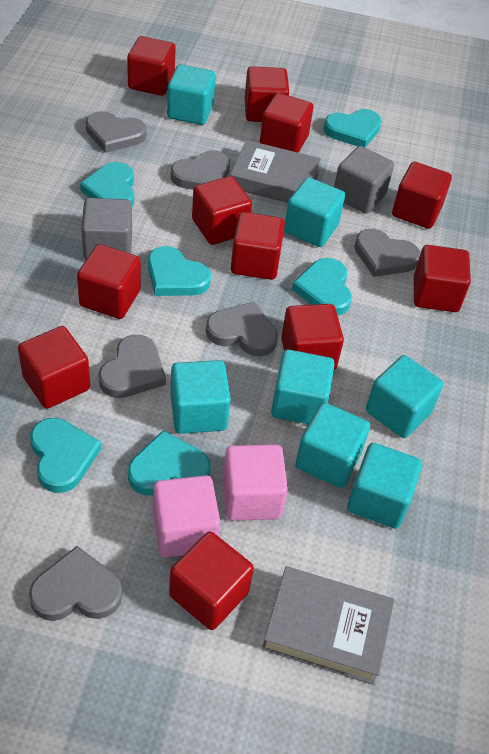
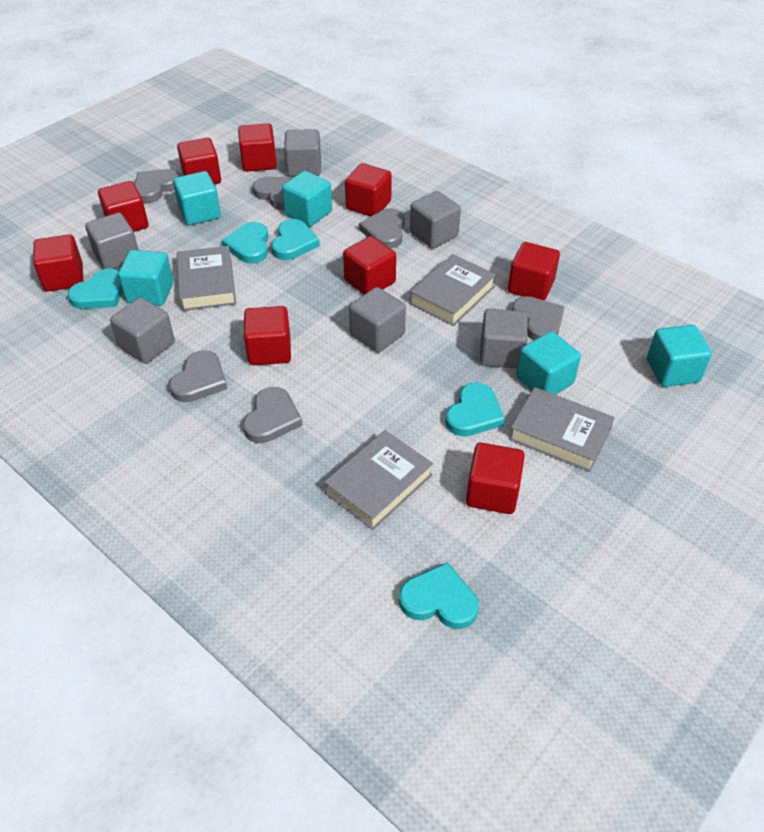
grey book: [230,140,321,203] [262,566,394,685] = 2 -> [177,246,236,311] [324,430,433,530] [410,254,496,326] [509,387,615,472] = 4
grey cube: [81,198,132,260] [334,146,394,214] = 2 -> [85,213,138,269] [110,298,175,364] [284,129,321,177] [349,287,406,353] [410,191,461,249] [480,309,527,368] = 6
pink cube: [153,475,220,557] [223,445,288,521] = 2 -> none = 0
red cube: [18,326,90,409] [77,244,141,319] [127,36,176,96] [169,531,254,630] [192,176,252,245] [231,212,285,280] [245,66,289,122] [260,93,313,153] [281,304,344,370] [392,162,452,229] [414,245,471,312] = 11 -> [33,234,83,292] [98,181,148,232] [177,138,221,184] [238,123,277,172] [244,306,291,365] [343,236,396,295] [345,163,392,217] [466,443,525,514] [508,242,560,301] = 9
turquoise cube: [167,64,216,125] [170,360,231,434] [271,349,335,424] [284,177,345,247] [295,402,370,488] [347,443,422,529] [366,355,443,438] = 7 -> [118,250,173,306] [173,171,221,225] [282,171,332,226] [516,331,581,395] [647,325,712,387] = 5
turquoise heart: [30,418,102,493] [80,162,134,207] [128,430,211,496] [148,246,211,296] [292,258,352,315] [324,109,382,147] = 6 -> [68,268,123,309] [222,222,268,264] [271,219,320,260] [399,562,479,629] [445,383,505,436] = 5

